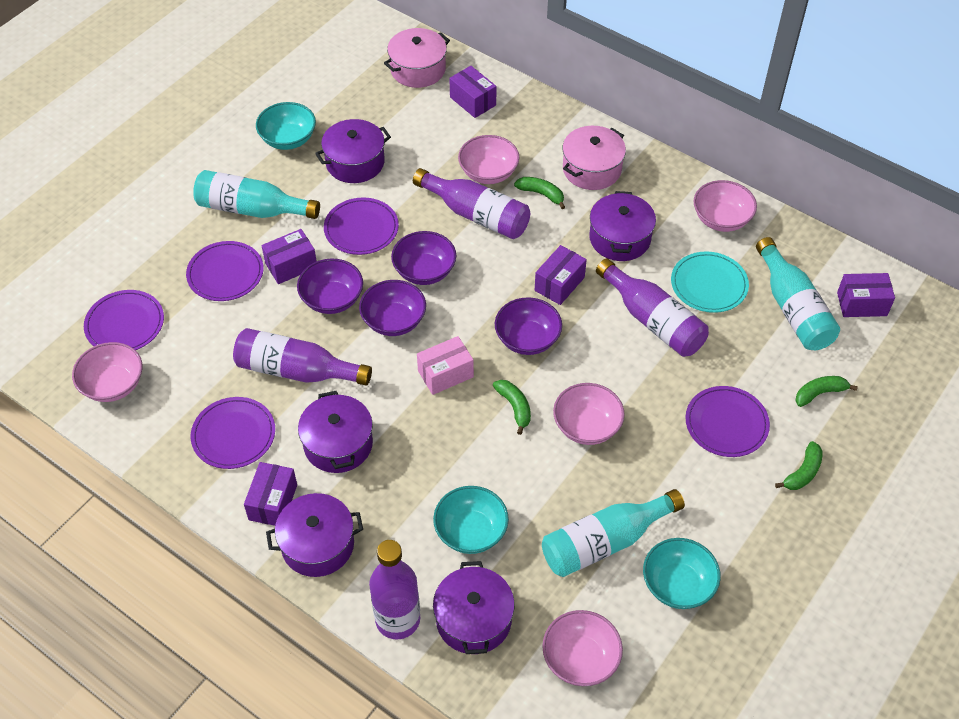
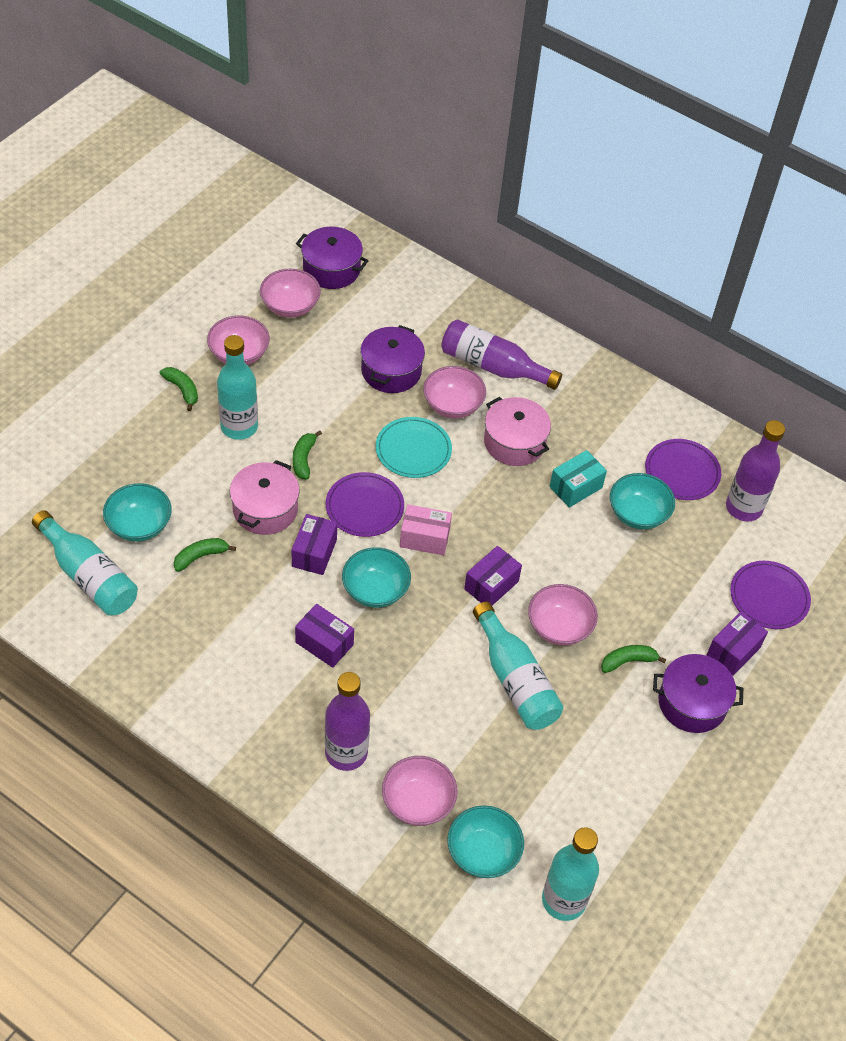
purple bottle: [233,328,372,386] [369,540,420,640] [413,168,530,239] [596,258,709,357] = 4 -> [325,672,370,771] [441,319,562,390] [726,420,785,522] = 3
purple bowl: [297,258,363,314] [359,280,426,336] [391,231,456,285] [495,297,562,355] = 4 -> none = 0
purple box: [244,462,297,526] [261,229,317,284] [449,66,497,118] [535,245,587,305] [837,273,895,317] = 5 -> [291,514,337,575] [295,604,354,668] [464,546,522,606] [707,611,768,676] = 4
purple plate: [84,290,164,350] [186,241,264,301] [191,397,275,469] [324,198,399,255] [685,386,770,457] = 5 -> [326,472,404,537] [645,439,721,500] [730,561,811,629] = 3
purple pot: [266,493,363,577] [298,391,373,473] [315,119,391,183] [433,561,515,654] [589,191,656,261] = 5 -> [296,227,368,289] [360,325,425,393] [653,654,743,733] = 3
turquoise bottle: [193,170,320,219] [542,489,685,577] [756,237,840,350] = 3 -> [32,510,138,616] [217,335,258,440] [473,602,563,730] [542,827,599,921] = 4
turquoise bowl: [256,102,316,150] [433,486,509,554] [643,538,721,609] = 3 -> [103,483,172,542] [342,547,411,608] [447,805,524,878] [610,473,675,529] = 4
turquoise box: none = 0 -> [549,450,607,508] = 1

